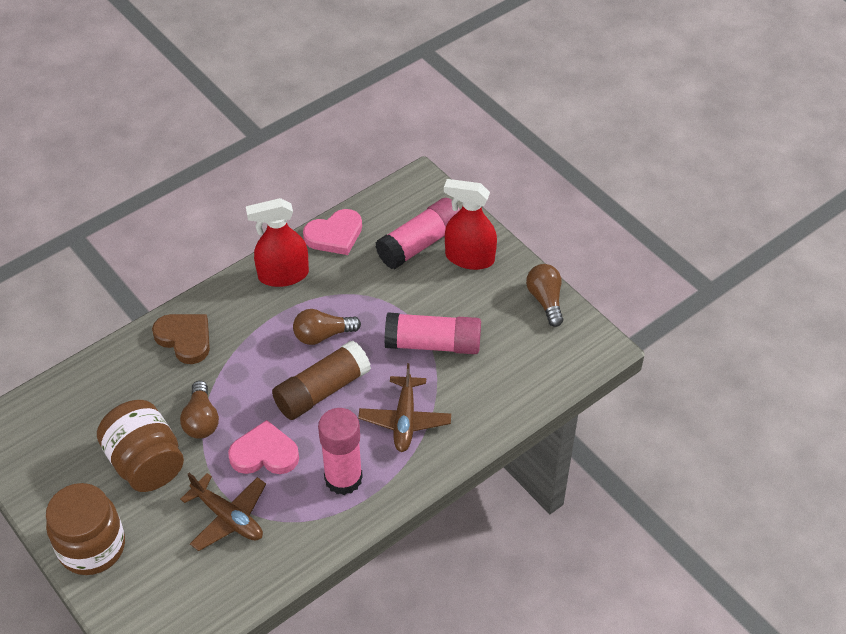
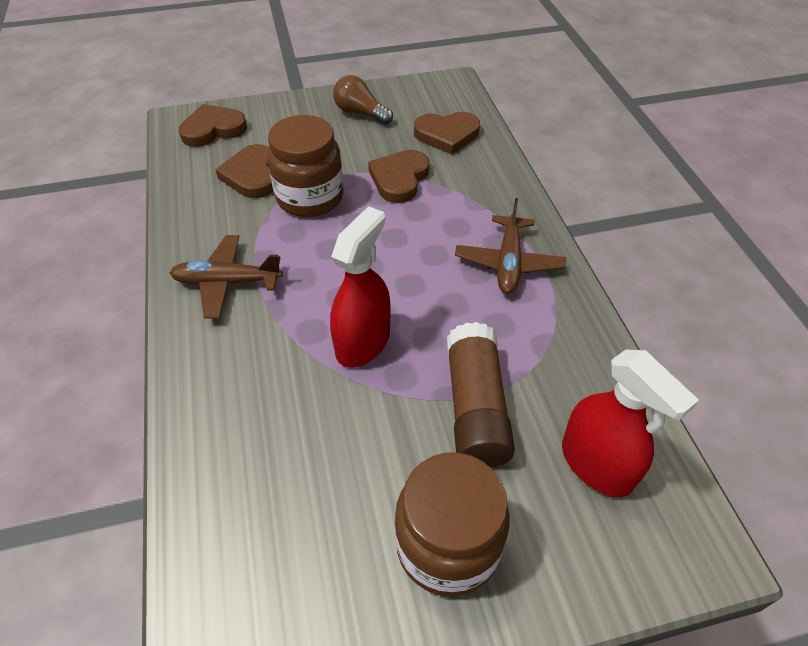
brown heart: [152,314,210,364] = 1 -> [179,104,247,147] [215,144,273,198] [368,150,430,203] [414,112,480,154] = 4
brown light bulb: [180,381,219,439] [293,309,361,345] [526,264,563,327] = 3 -> [333,75,393,125] = 1
pink glue stick: [318,408,363,495] [375,198,460,269] [385,312,481,354] = 3 -> none = 0
pink heart: [228,420,299,474] [303,209,362,255] = 2 -> none = 0

